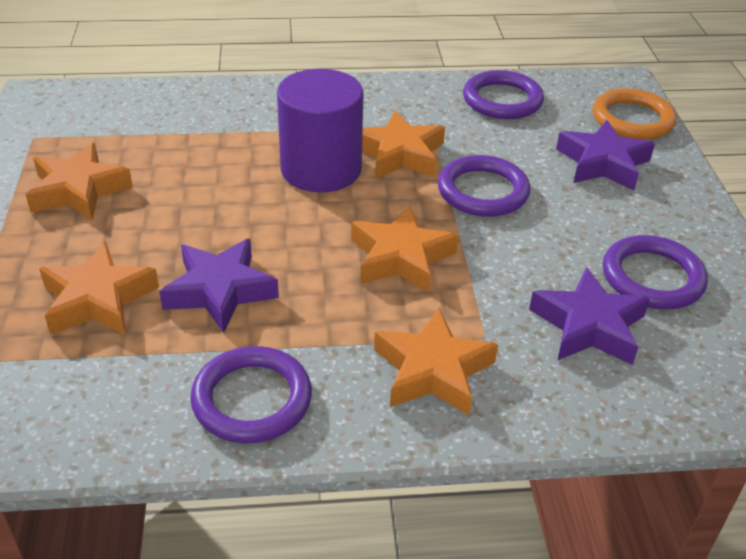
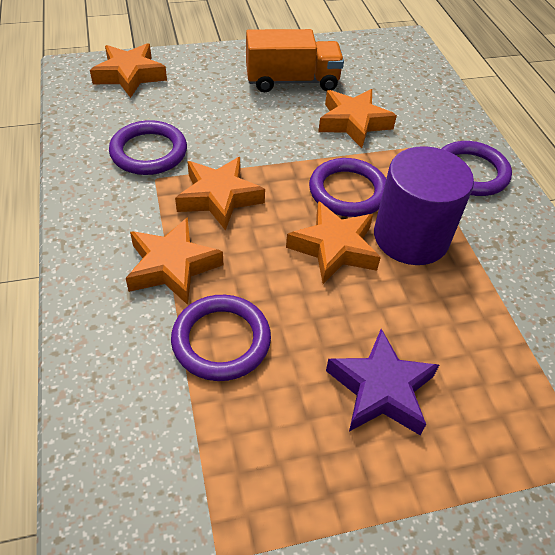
orange ring: [593,88,677,140] = 1 -> none = 0
orange truck: none = 0 -> [246,29,344,92] = 1
purple star: [159,239,279,333] [529,267,650,365] [556,120,655,190] = 3 -> [326,329,439,435] = 1

